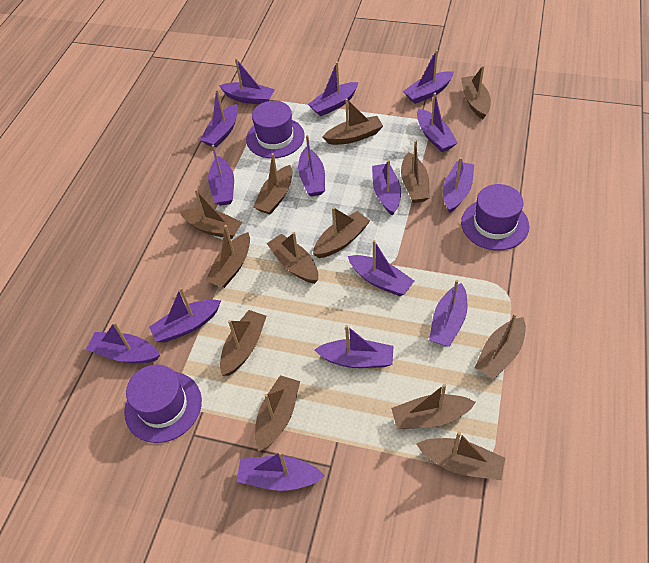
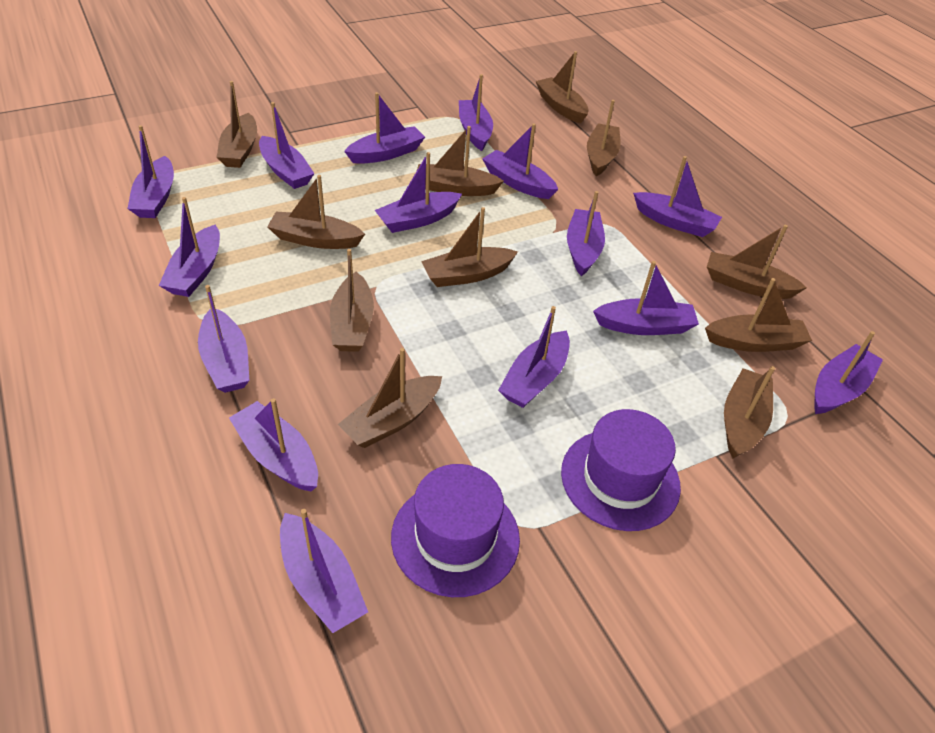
brown boat: [180,189,242,239] [205,225,250,288] [220,310,267,376] [253,153,292,215] [255,375,300,452] [267,232,318,284] [313,207,370,258] [322,98,383,145] [391,384,476,429] [401,140,430,203] [416,431,505,480] [461,65,491,119] [475,313,526,379] = 13 -> [217,81,257,168] [267,175,365,249] [330,249,374,352] [338,348,442,448] [416,126,504,196] [421,207,518,287] [536,51,589,123] [587,100,621,176] [705,278,812,352] [707,225,807,299] [724,366,775,459] = 11
purple hat: [124,364,202,443] [246,101,305,158] [461,184,529,250] = 3 -> [391,464,520,597] [561,409,681,531] = 2

